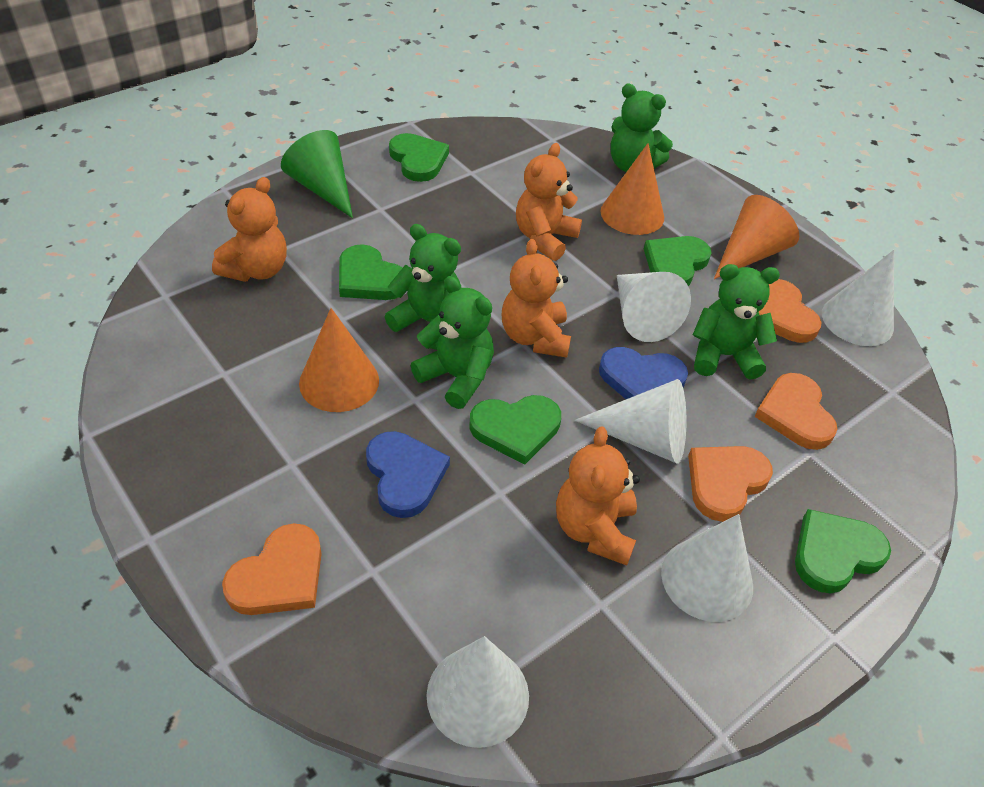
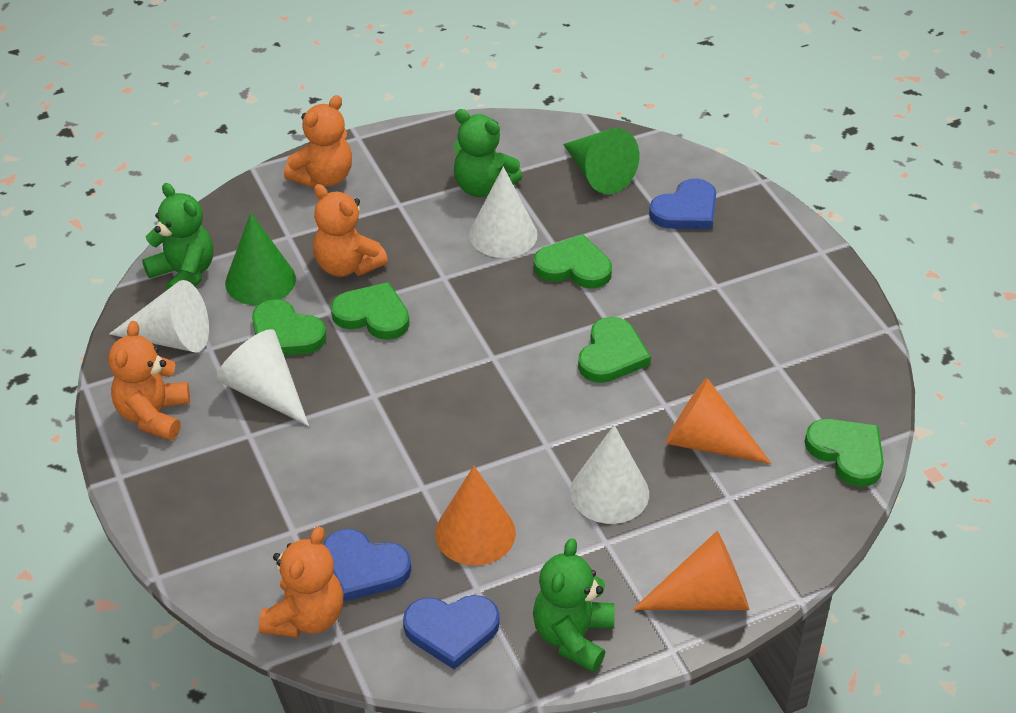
blue heart: [366,431,450,518] [599,347,688,399] = 2 -> [323,529,411,602] [403,595,500,669] [649,179,716,229] = 3
green cone: [281,130,353,218] = 1 -> [225,213,296,306] [563,128,639,194] = 2
green teddy bear: [385,224,461,350] [411,276,494,409] [611,84,673,172] [693,264,780,379] = 4 -> [142,183,213,290] [453,109,522,197] [533,538,615,672] = 3
orange heart: [222,523,322,615] [688,446,773,522] [754,373,837,450] [759,279,822,343] = 4 -> none = 0
white cone: [426,636,529,748] [575,379,687,464] [617,272,691,342] [661,514,753,622] [822,250,894,346] = 5 -> [109,280,209,353] [216,329,309,426] [469,167,538,258] [570,425,649,524] = 4

